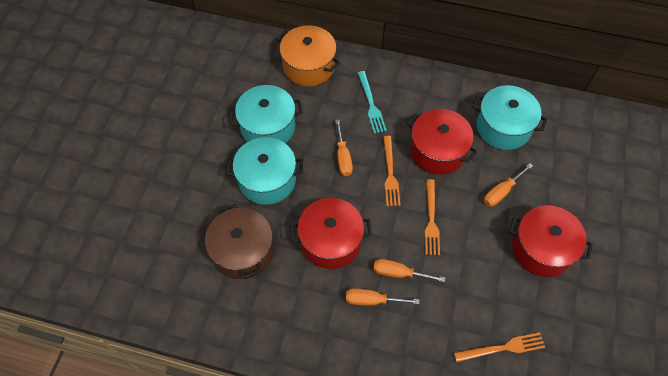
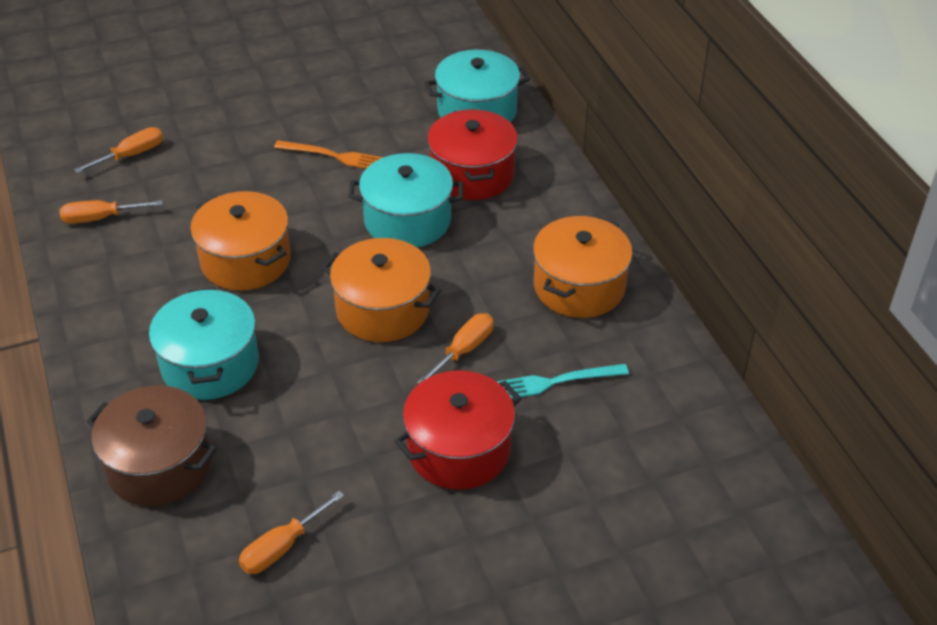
orange fork: [383,136,401,206] [425,179,440,256] [454,332,545,362] = 3 -> [274,140,383,169] = 1
orange pot: [277,25,340,86] = 1 -> [190,191,291,291] [322,238,441,342] [533,216,633,318] = 3
red pot: [290,198,372,269] [407,109,477,175] [509,205,593,277] = 3 -> [395,370,522,490] [427,109,518,200] = 2

